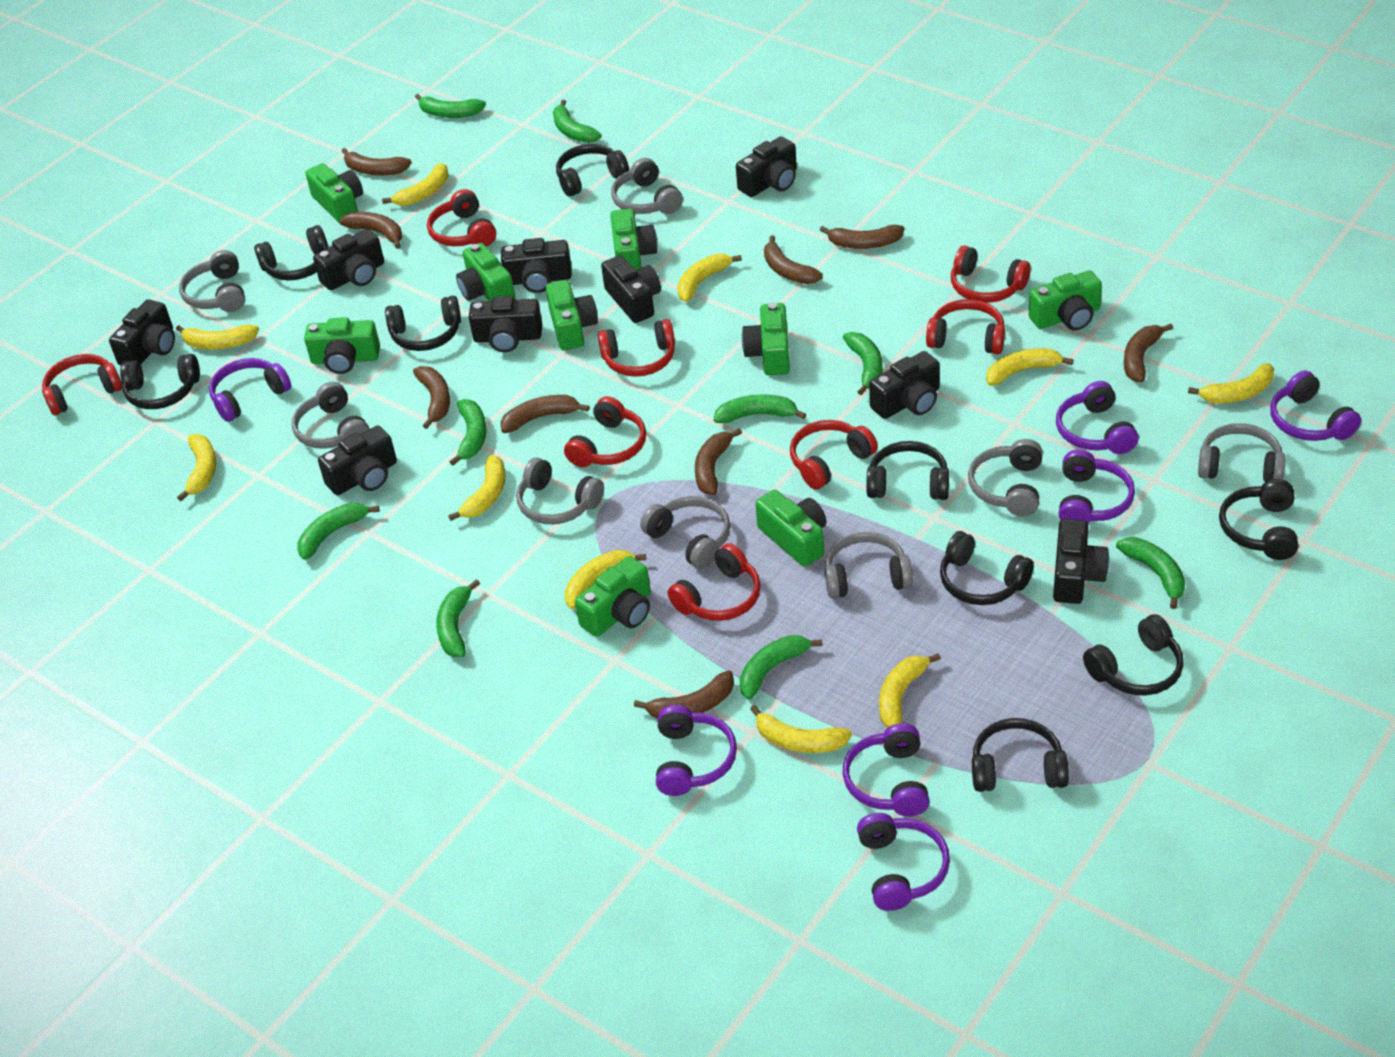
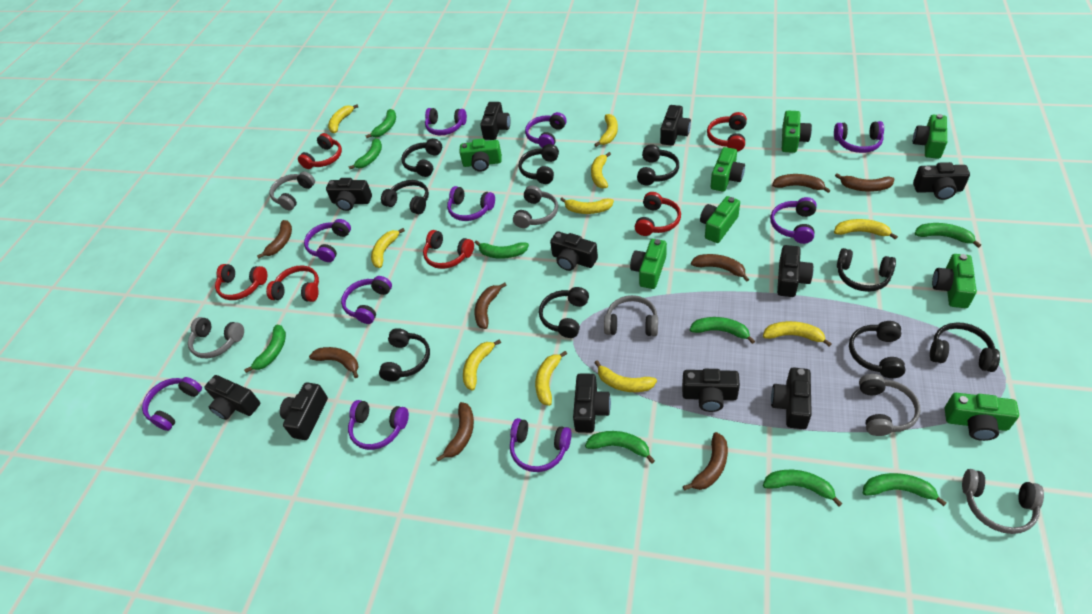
black camera: [109,299,175,366] [313,229,384,290] [318,426,397,495] [469,296,542,352] [501,238,572,293] [601,255,661,323] [736,137,797,197] [869,351,940,419] [1053,519,1109,604] = 9 -> [204,375,260,420] [280,382,328,440] [326,178,372,211] [480,102,511,140] [550,231,598,271] [573,373,611,433] [660,105,691,146] [682,369,740,412] [771,367,812,429] [777,245,813,297] [913,162,970,200] = 11
brown banana: [339,212,402,249] [342,148,412,176] [413,366,450,429] [501,395,589,433] [634,671,734,719] [695,428,742,495] [764,235,823,284] [820,225,904,249] [1124,324,1173,382] = 9 -> [257,220,292,258] [309,347,359,378] [436,402,474,462] [474,282,507,329] [683,432,728,491] [691,254,749,282] [772,174,831,193] [835,173,894,192] = 8
green camera: [304,317,380,374] [305,163,363,223] [456,243,516,301] [546,280,598,350] [575,556,651,637] [610,209,657,270] [741,302,790,375] [755,490,826,567] [1028,270,1102,331] = 9 -> [459,139,502,172] [630,239,667,289] [700,196,740,243] [711,147,745,192] [782,111,812,153] [913,114,947,159] [932,254,977,308] [945,393,1019,441] = 8
grey headphones: [179,250,245,312] [292,382,370,449] [516,457,604,524] [611,158,683,214] [640,496,730,569] [825,532,913,599] [968,439,1043,516] [1198,423,1286,482] = 8 -> [188,317,244,358] [270,172,315,211] [513,186,558,228] [604,295,658,336] [859,374,920,436] [962,469,1044,534] = 6
purple headphones: [209,358,291,422] [656,705,737,796] [842,723,930,816] [857,813,950,911] [1056,381,1139,454] [1059,449,1135,524] [1270,370,1361,441] = 7 -> [142,377,202,431] [304,219,351,262] [341,276,392,324] [348,400,409,450] [425,108,467,135] [447,186,495,221] [510,418,572,472] [525,112,567,148] [770,197,817,244] [834,121,884,153] = 10
red headphones: [42,354,123,415] [427,189,496,247] [564,396,646,467] [598,319,675,377] [668,543,761,621] [790,420,878,489] [926,299,1005,354] [951,246,1031,302] = 8 -> [215,264,267,300] [266,265,319,302] [298,133,342,169] [423,230,474,269] [635,192,681,236] [707,112,747,152] = 6

